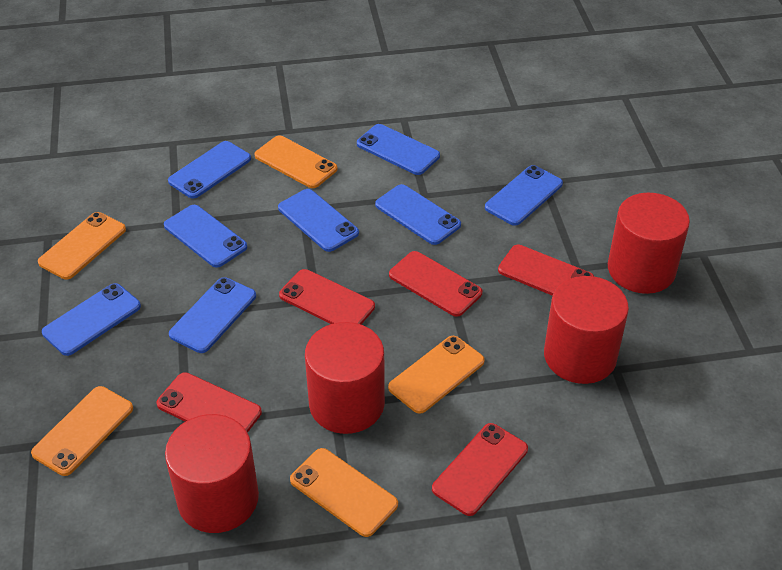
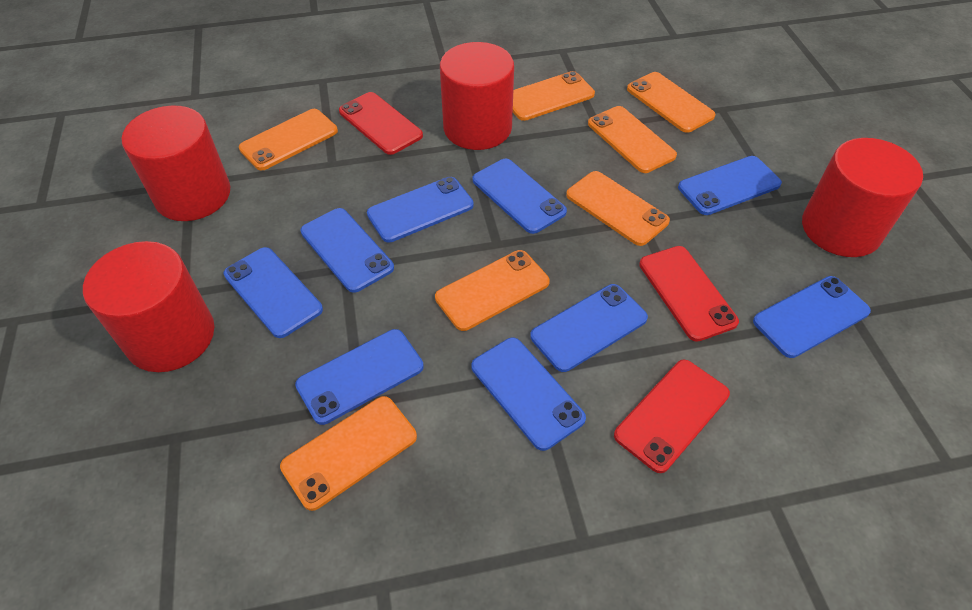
blue phone: [42,283,141,356] [164,205,247,268] [168,141,251,199] [169,277,256,353] [278,189,359,252] [357,124,440,175] [375,184,461,245] [485,165,563,226] = 8 -> [224,247,323,338] [295,329,424,425] [300,208,394,293] [367,177,474,242] [471,337,586,451] [473,159,567,234] [530,284,648,372] [678,156,782,215] [753,276,871,358] = 9
orange phone: [31,386,133,476] [38,212,126,280] [255,135,337,188] [290,448,398,537] [388,336,485,414] = 5 -> [239,109,338,170] [280,396,417,511] [435,250,550,331] [513,71,595,121] [566,171,670,246] [588,106,677,173] [627,72,715,133] = 7
red phone: [156,372,262,433] [279,269,375,324] [389,251,482,317] [432,423,528,516] [498,245,594,296] = 5 -> [339,92,423,155] [614,359,730,473] [639,246,739,342] = 3

